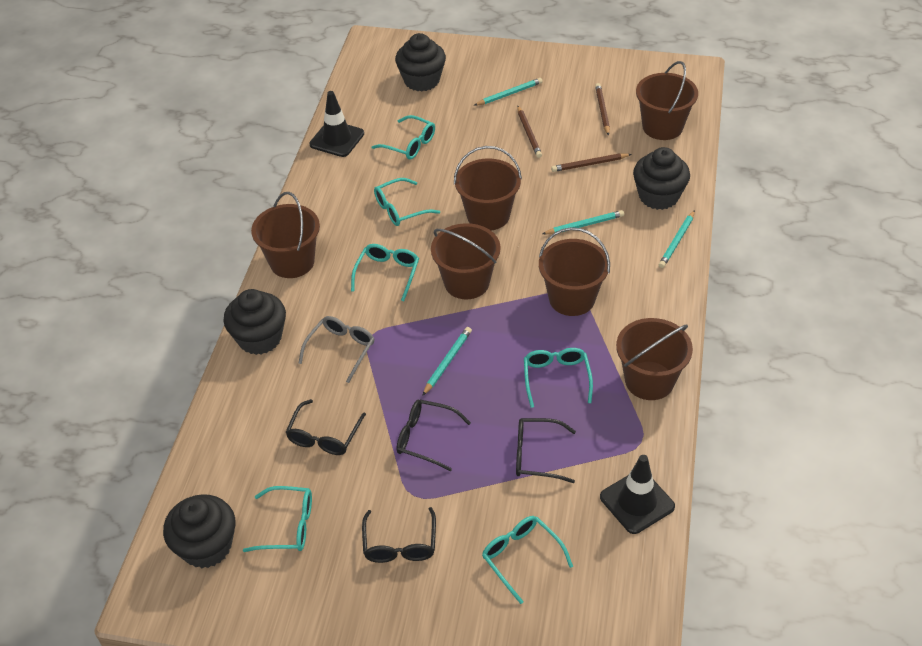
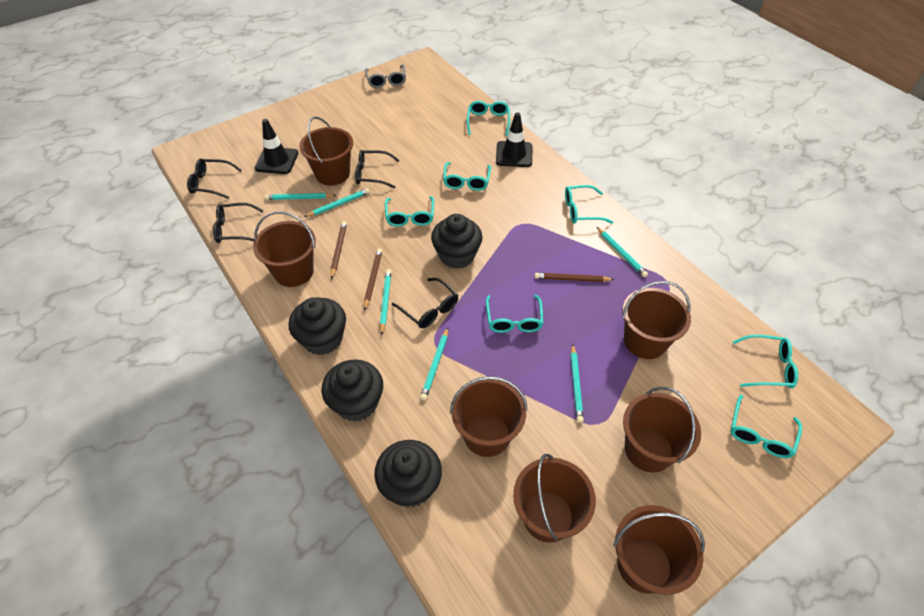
brown bucket: [251,192,320,278] [431,223,501,299] [454,146,522,230] [539,227,610,316] [616,318,693,400] [636,61,698,140] = 6 -> [253,211,316,287] [299,117,353,186] [450,376,527,457] [513,454,596,543] [614,505,705,595] [622,281,691,359] [623,387,701,473] = 7
turquoise glasses: [243,486,312,552] [351,244,419,301] [372,115,435,159] [374,178,440,226] [482,516,573,604] [524,348,593,408] = 6 -> [385,196,434,227] [443,162,491,191] [467,101,510,136] [486,295,543,333] [565,185,613,224] [730,395,802,458] [733,334,798,388] = 7
turquoise pencil: [422,327,472,396] [474,78,543,106] [542,210,624,234] [658,210,695,268] = 4 -> [264,193,336,200] [304,188,370,217] [380,269,392,335] [420,327,448,401] [571,344,584,423] [597,227,648,277] = 6

